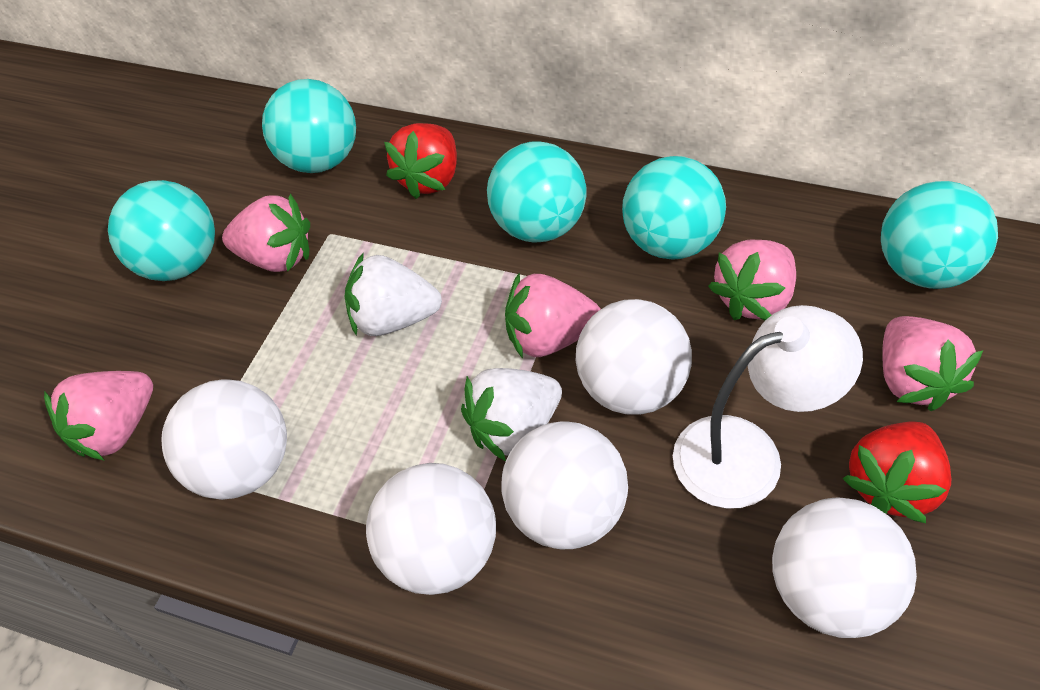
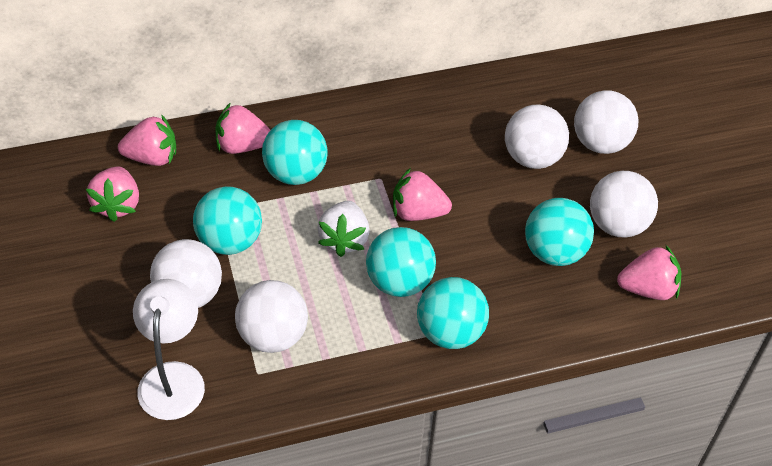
red strawberry: [384,123,457,199] [842,421,951,523] = 2 -> none = 0
white strawberry: [345,252,442,336] [461,368,562,461] = 2 -> [317,201,370,257] = 1

